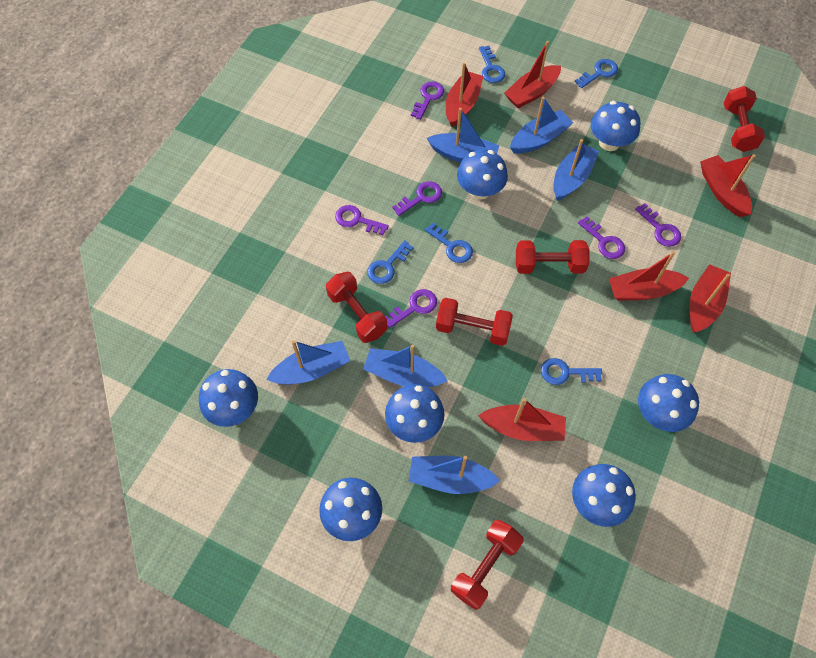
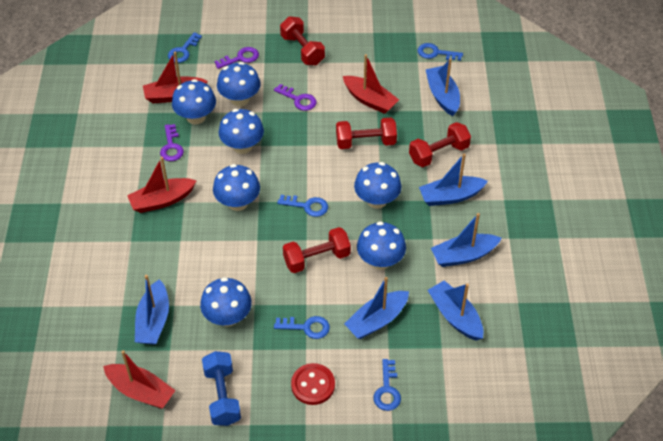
blue dumbbell: none = 0 -> [202,351,241,426] = 1
purple key: [335,205,389,235] [385,289,437,328] [392,181,442,216] [411,81,444,120] [578,216,625,259] [635,203,681,247] = 6 -> [160,124,184,161] [214,47,259,69] [274,84,317,111] = 3
red boat: [446,62,483,127] [478,398,566,441] [504,41,561,108] [609,251,689,301] [689,264,731,332] [700,154,756,217] = 6 -> [103,350,176,409] [127,157,197,213] [143,52,208,103] [343,54,399,114] = 4
red button: none = 0 -> [291,363,335,405] = 1
red dumbbell: [326,272,387,343] [436,298,513,346] [451,520,524,610] [516,240,590,274] [724,86,765,152] = 5 -> [280,16,325,65] [283,227,351,273] [336,118,397,149] [409,122,471,167] = 4

